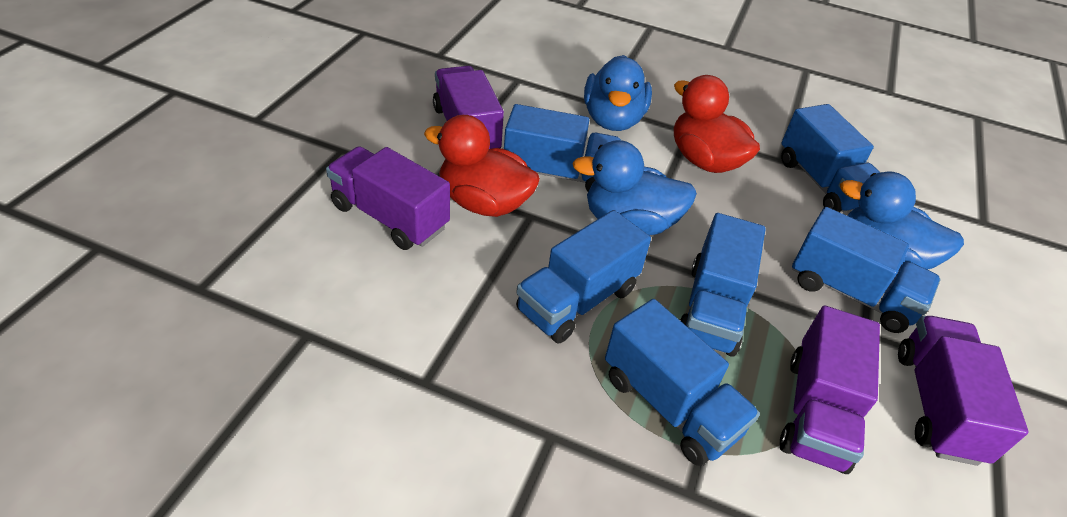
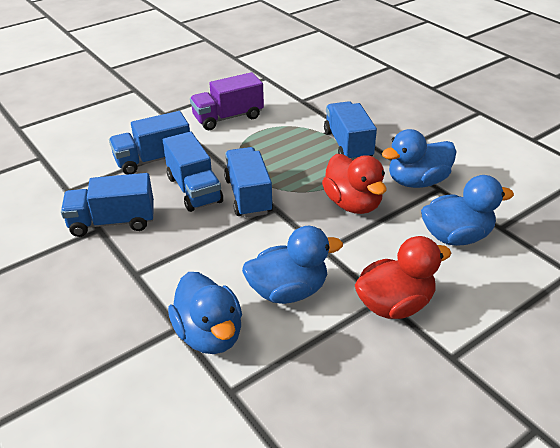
blue duck: [572,140,697,235] [584,55,652,131] [840,171,964,270] = 3 -> [168,272,242,354] [242,226,343,304] [382,129,457,188] [421,175,514,246] = 4
blue truck: [504,104,621,192] [516,210,651,344] [605,299,760,466] [680,213,766,357] [781,104,880,212] [792,207,941,333] = 6 -> [61,173,154,237] [109,111,190,175] [163,132,223,212] [224,147,273,218] [324,101,377,160] = 5
purple truck: [326,146,450,250] [433,66,504,149] [780,306,880,474] [898,316,1028,466] = 4 -> [190,72,264,130] = 1

